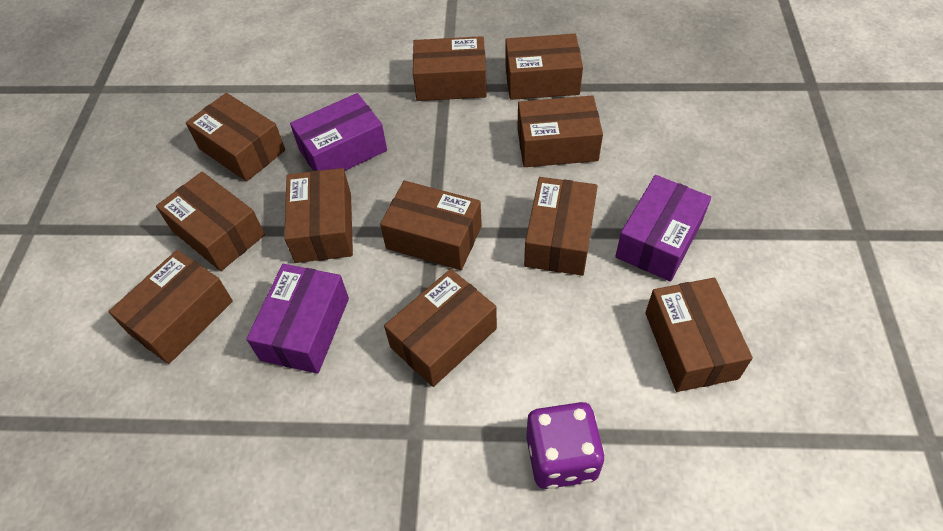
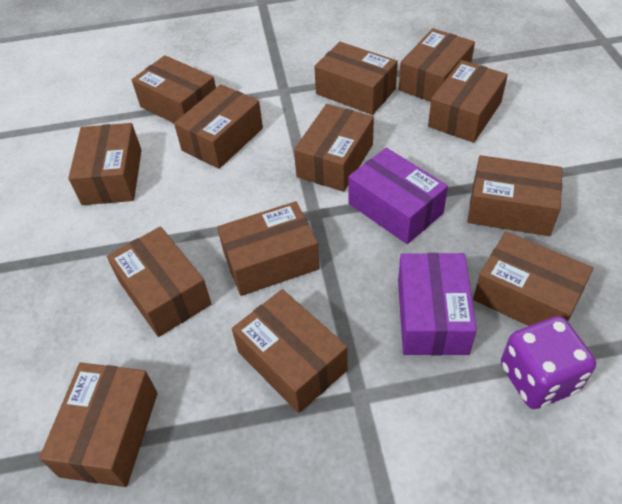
brown box: [108,250,233,364] [156,172,265,271] [186,93,285,182] [284,168,353,263] [380,181,482,270] [384,269,497,387] [413,36,487,101] [505,34,583,100] [517,95,603,167] [524,177,598,276] [645,278,753,392] = 11 -> [39,363,158,487] [68,123,142,205] [107,226,212,337] [132,55,216,123] [174,84,263,169] [217,201,320,296] [232,289,348,413] [294,104,374,192] [314,42,398,115] [399,28,475,102] [428,60,508,143] [467,155,563,236] [473,231,593,326] = 13
purple box: [246,264,349,374] [290,93,387,171] [615,175,711,281] = 3 -> [348,148,448,244] [398,253,477,355] = 2

